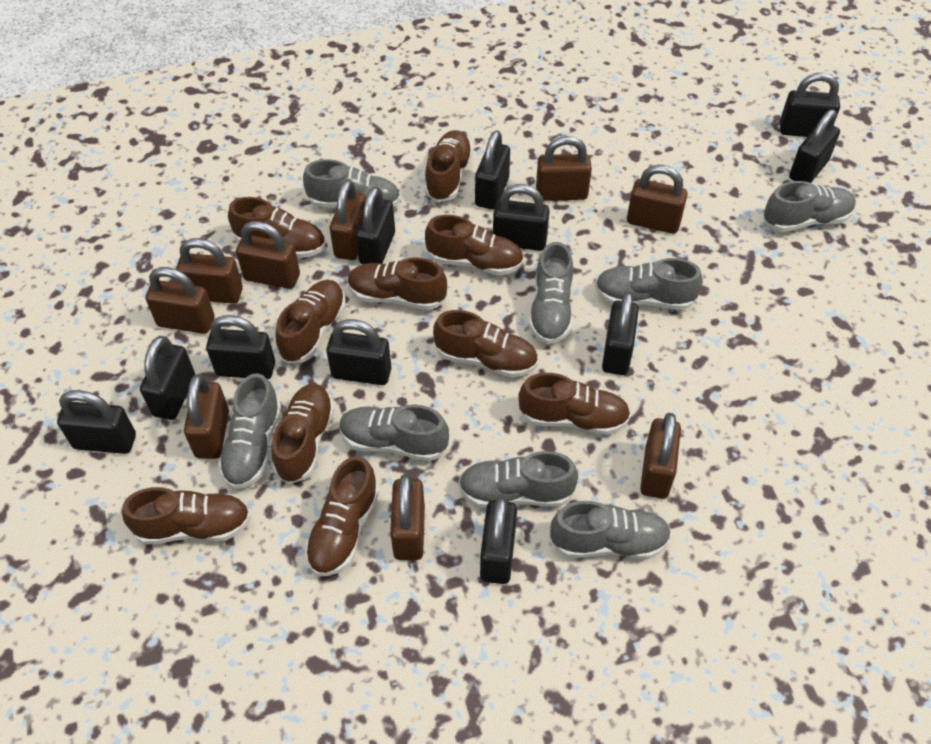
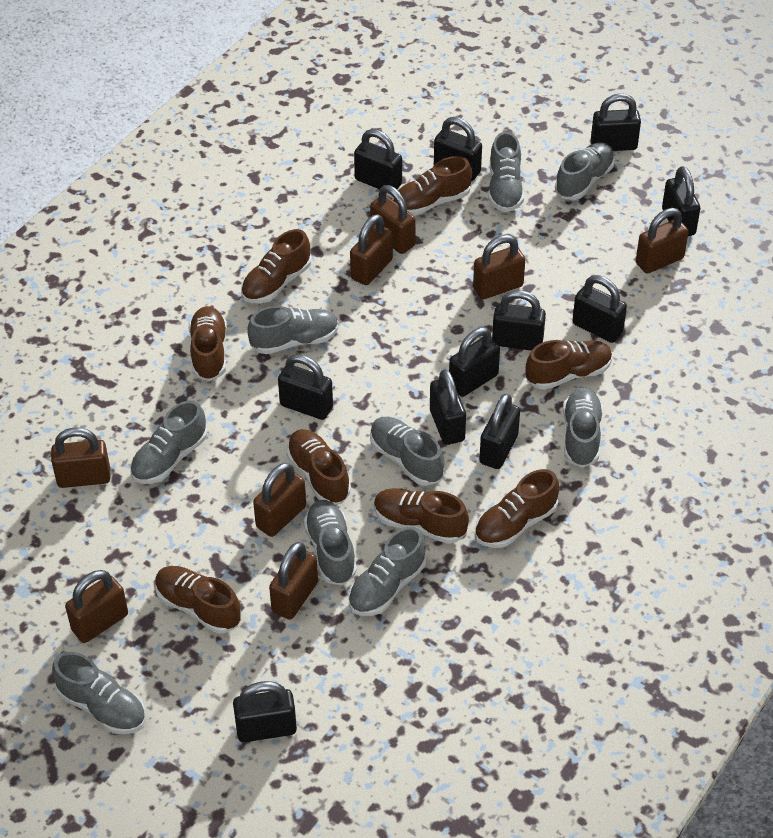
brown padlock: [145,267,215,334] [176,238,243,304] [184,374,229,459] [236,221,300,289] [330,180,366,260] [390,474,425,560] [536,136,592,201] [627,165,688,234] [640,413,681,499] = 9 -> [51,428,110,488] [65,570,128,643] [253,463,306,537] [269,542,318,620] [350,214,393,285] [370,185,416,254] [473,235,525,299] [636,208,689,274] = 8
brown shoe: [122,487,251,545] [228,197,325,258] [271,384,335,484] [275,280,346,363] [305,456,379,576] [348,257,447,310] [424,130,473,202] [425,215,524,276] [433,310,538,377] [518,373,631,435] = 10 -> [155,566,241,633] [189,306,227,381] [241,229,311,303] [286,429,351,504] [374,488,469,544] [393,156,472,216] [475,469,559,548] [525,340,612,390] = 8
grey shoe: [218,373,281,489] [303,159,400,208] [339,404,449,461] [458,451,578,508] [529,242,573,344] [550,501,671,559] [595,258,703,310] [764,181,856,232] = 8 -> [52,652,146,734] [130,401,207,484] [248,306,339,354] [304,500,357,585] [348,527,426,616] [370,417,444,486] [488,132,524,212] [555,142,615,200] [563,387,603,468] = 9

